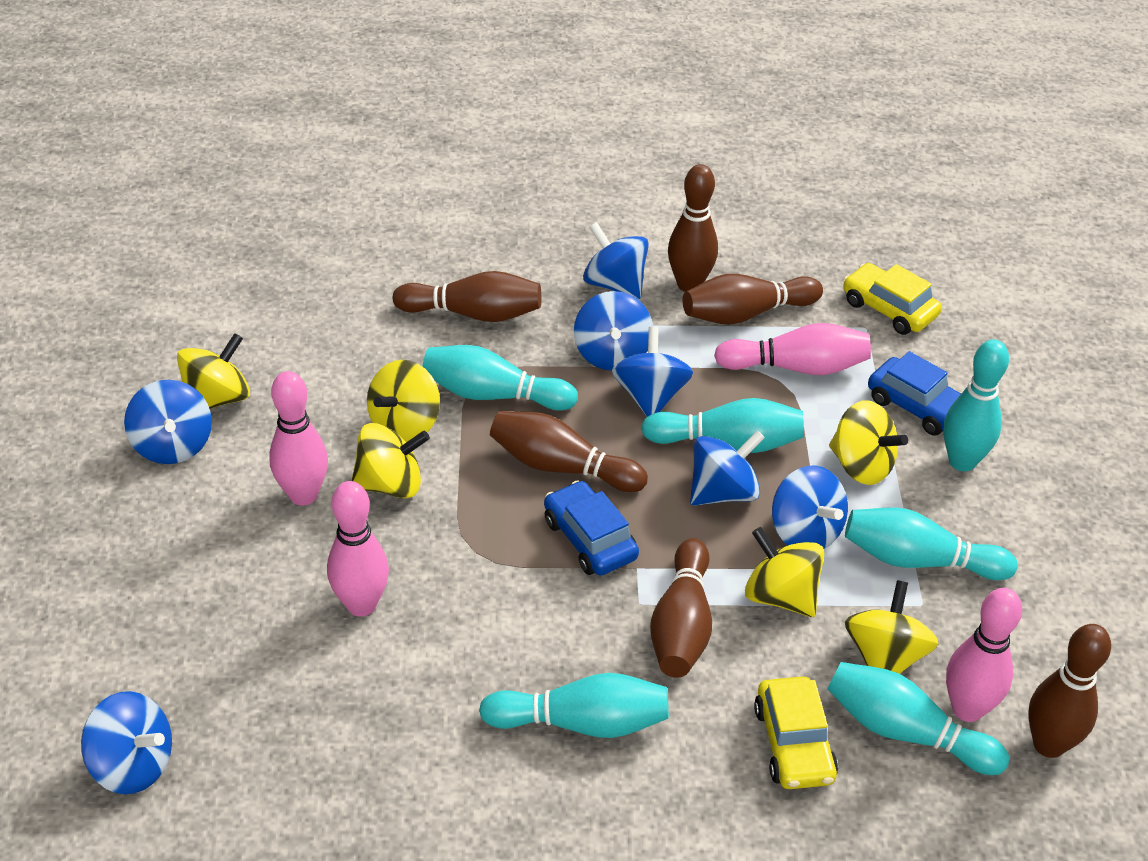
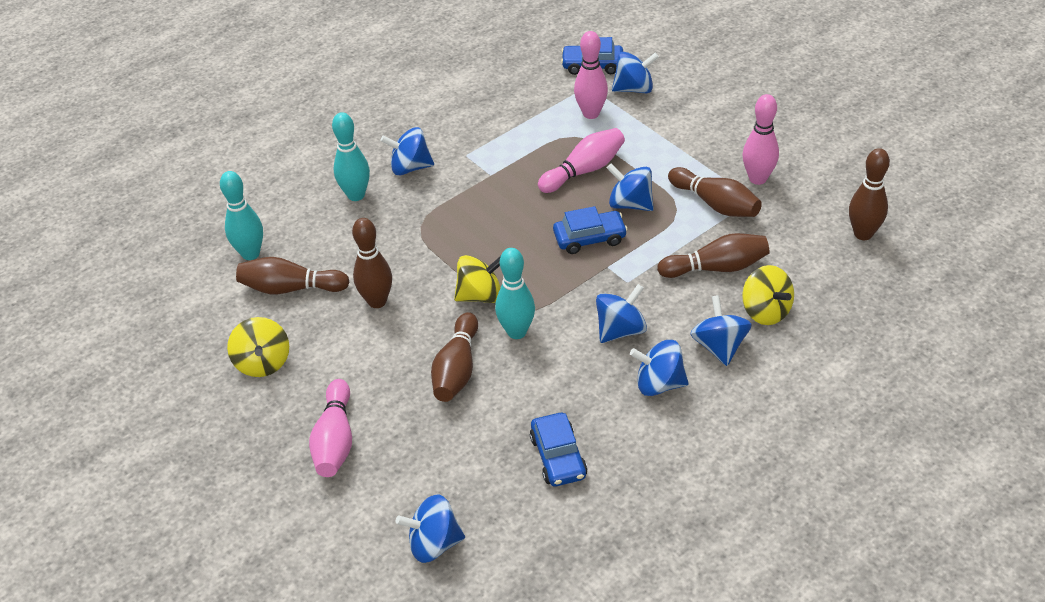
blue car: [544,480,639,576] [868,351,961,436] = 2 -> [530,413,587,486] [553,206,628,254] [561,37,623,75] = 3
turquoise bowling pin: [422,345,578,411] [479,673,669,738] [641,398,804,453] [827,662,1009,775] [845,507,1018,580] [943,340,1009,471] = 6 -> [220,171,263,260] [332,112,370,201] [495,248,535,339] = 3
yellow car: [754,676,838,789] [843,263,942,335] = 2 -> none = 0
yellow spinning top: [177,333,250,409] [351,423,430,498] [367,360,440,442] [745,527,824,617] [829,400,908,485] [845,580,939,674] = 6 -> [227,317,289,377] [454,255,501,303] [742,265,794,325] = 3

